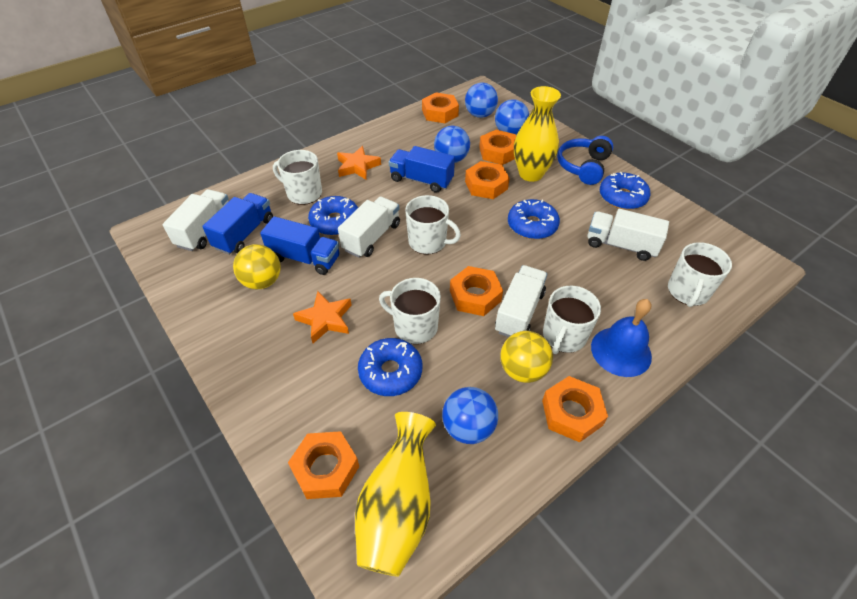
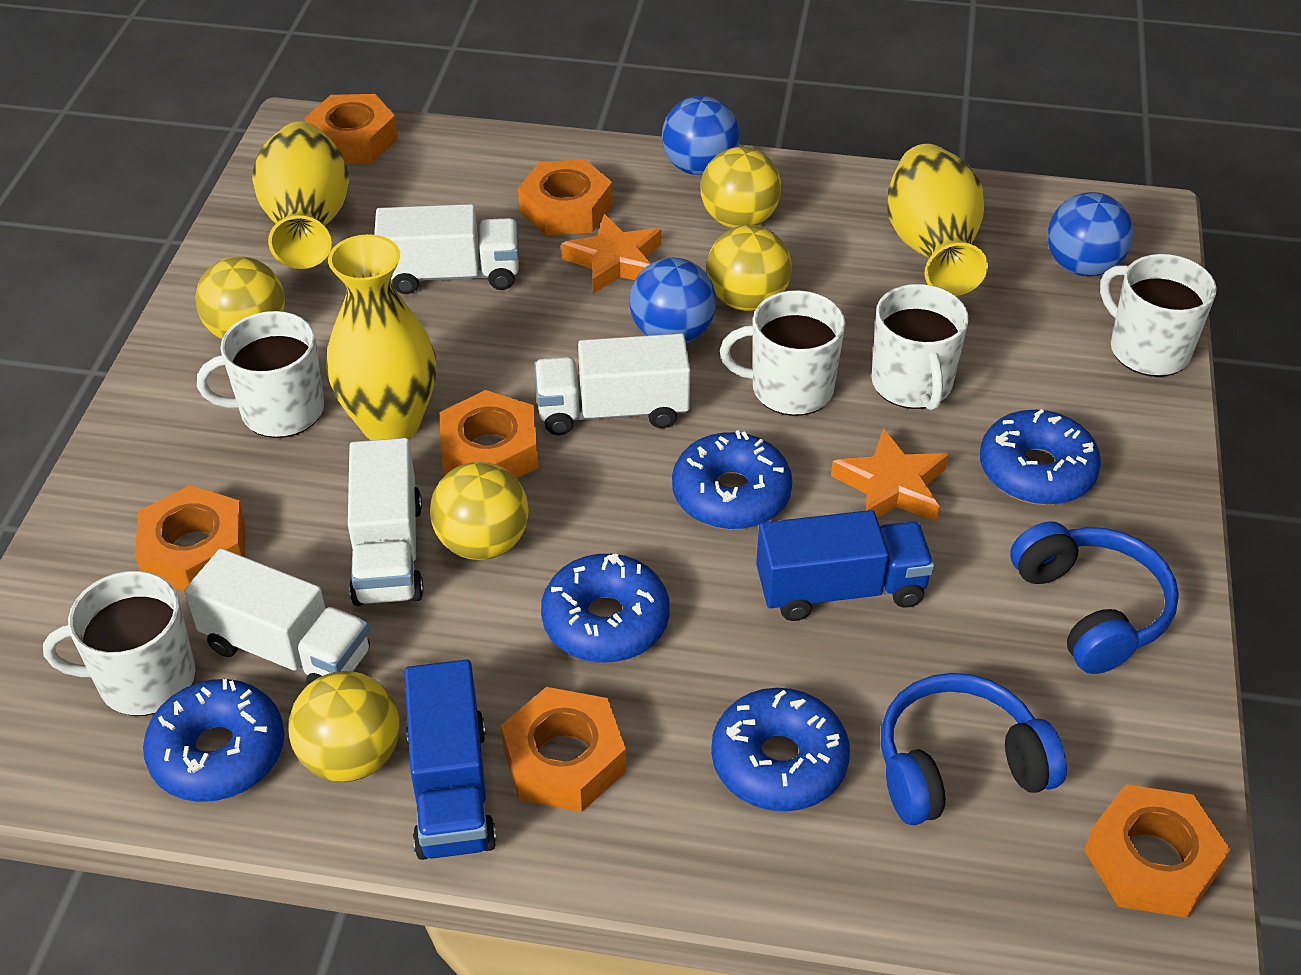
blue ball: [434,126,470,163] [442,387,498,444] [465,82,498,118] [495,99,529,135] = 4 -> [629,258,716,343] [662,96,740,175] [1047,192,1134,276] = 3
blue bell: [591,299,652,377] = 1 -> none = 0
blue donut: [308,196,358,236] [358,338,422,396] [508,199,560,239] [600,172,650,210] = 4 -> [143,679,284,802] [541,554,670,663] [672,430,792,530] [711,688,850,811] [980,409,1101,505] = 5
blue headphones: [557,136,613,185] = 1 -> [881,673,1067,825] [1010,521,1179,674] = 2
blue truck: [202,193,273,255] [260,216,339,275] [389,146,455,193] = 3 -> [404,660,497,860] [756,510,934,621] = 2
yellow ball: [233,244,281,290] [500,331,553,383] = 2 -> [195,256,285,339] [288,671,400,782] [430,462,529,560] [701,147,781,228] [707,225,792,311] = 5
yellow vase: [355,412,436,577] [514,86,561,182] = 2 -> [252,122,349,269] [326,234,436,440] [887,144,988,296] = 3

